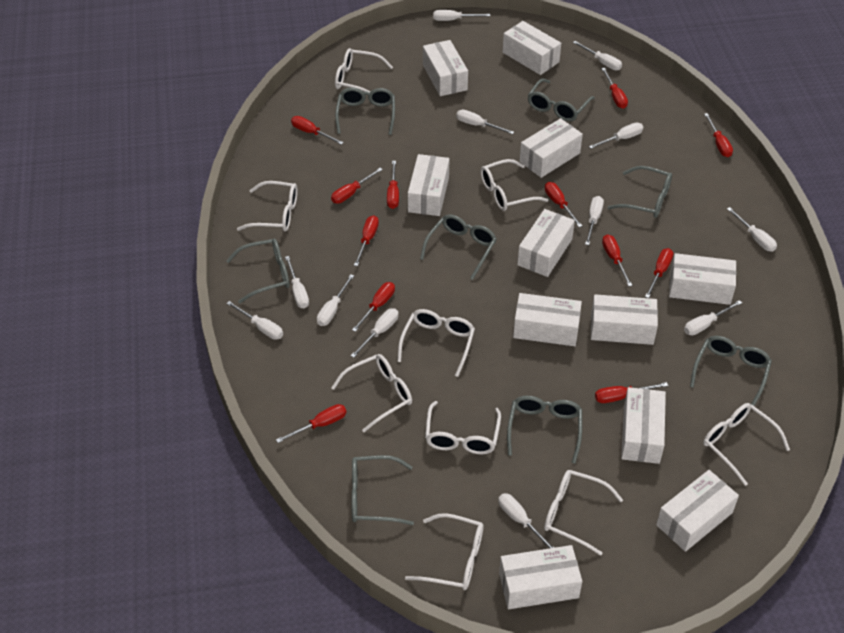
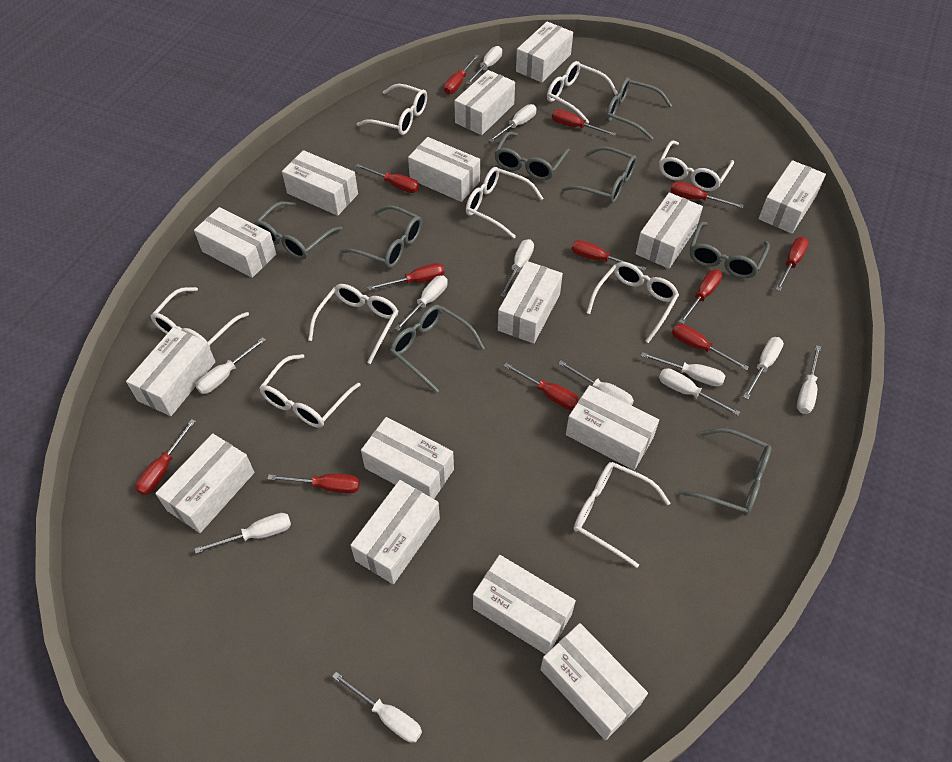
white box: [408,154,449,216] [423,40,468,96] [499,545,582,609] [503,21,561,75] [513,293,582,346] [517,209,575,277] [520,118,583,178] [591,294,658,345] [621,387,666,464] [656,470,739,552] [669,253,736,305] = 11 -> [126,327,215,416] [155,433,254,533] [194,207,276,278] [282,150,358,216] [350,480,440,584] [361,417,454,499] [408,137,480,202] [454,70,515,135] [473,555,576,655] [498,261,563,344] [516,22,573,82] [540,623,648,740] [566,385,659,470] [636,192,703,269] [759,160,826,234] = 15

